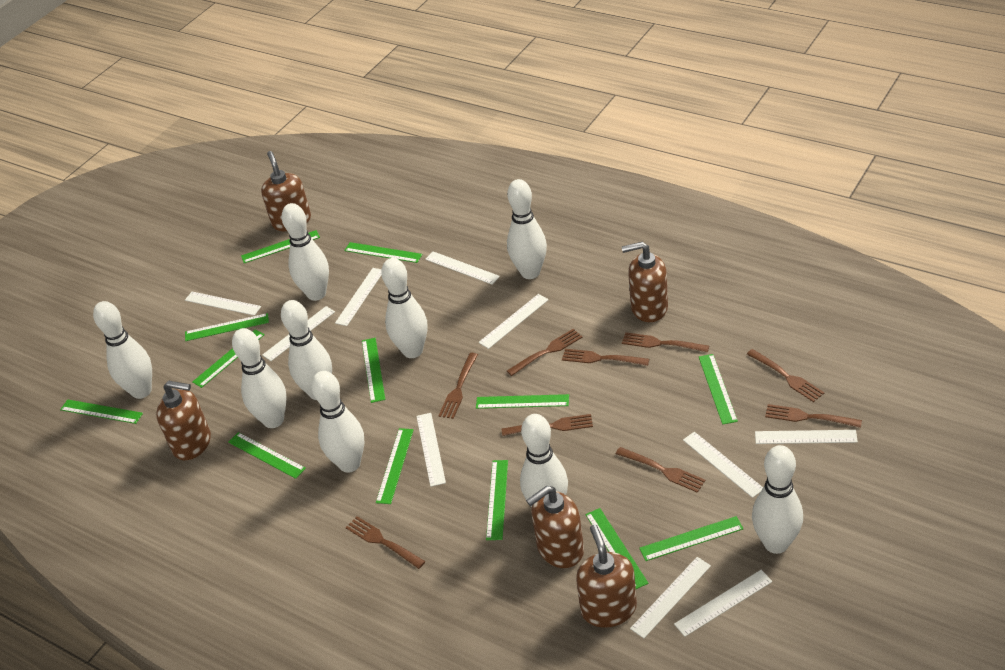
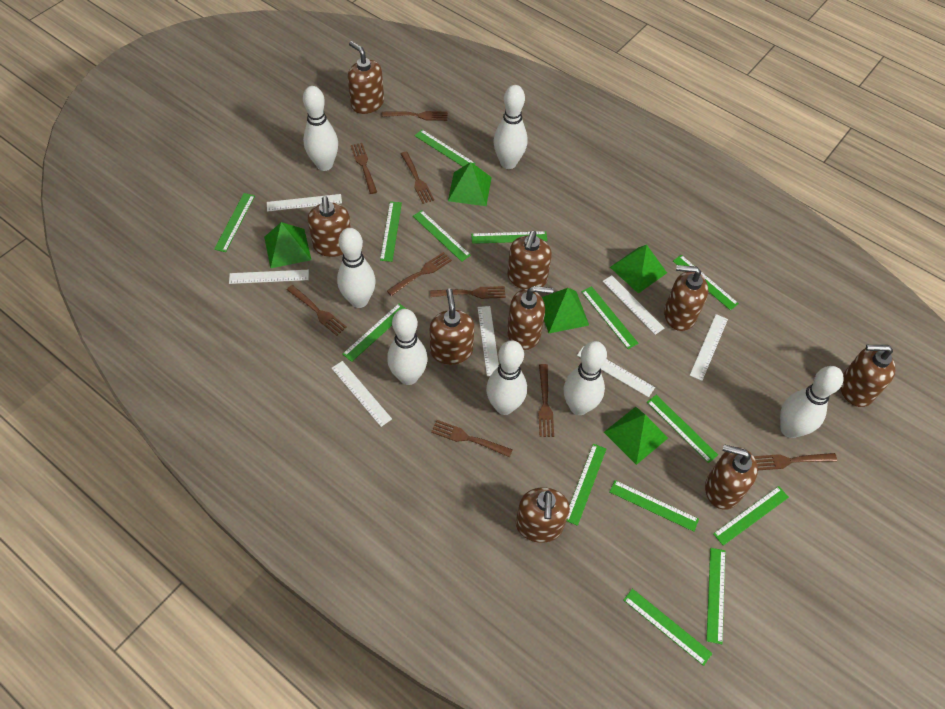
brown soap dispenser: [156,381,211,460] [261,151,311,231] [526,486,584,568] [576,525,637,628] [622,242,668,322] = 5 -> [308,196,351,257] [348,41,384,114] [430,288,474,365] [507,231,552,289] [507,286,553,350] [516,487,570,543] [664,265,708,331] [705,444,758,510] [840,345,895,407] = 9
green pyramid: none = 0 -> [264,222,311,268] [448,162,492,206] [542,288,589,333] [604,407,668,465] [610,245,667,294] = 5
green ruler: [60,399,143,424] [185,313,269,341] [192,329,265,388] [228,432,306,479] [241,230,320,263] [344,242,422,263] [362,338,385,403] [376,428,414,504] [476,394,569,409] [486,460,508,540] [585,508,649,589] [639,516,744,561] [699,354,738,425] = 13 -> [214,193,255,252] [342,303,406,362] [380,201,402,262] [413,210,471,262] [414,130,476,167] [471,231,547,244] [567,444,606,526] [581,286,639,349] [610,480,699,532] [624,589,713,666] [647,395,718,463] [673,255,739,310] [706,548,726,644] [713,486,789,546] = 14
white bowling pin: [93,301,152,399] [232,328,287,428] [281,203,329,301] [281,300,332,400] [311,371,365,473] [381,258,427,358] [507,179,547,279] [520,414,568,507] [752,445,803,554] = 9 -> [303,86,338,171] [337,228,376,308] [387,309,428,385] [486,340,527,415] [494,85,527,169] [564,341,607,415] [780,366,844,438] = 7
white ruler: [185,292,261,316] [262,306,335,361] [335,268,382,326] [416,413,446,487] [425,251,500,284] [478,294,549,349] [630,557,711,638] [674,570,772,637] [683,432,763,498] [755,430,858,444] = 10 -> [229,270,309,284] [267,194,342,212] [331,361,392,427] [477,306,499,376] [577,346,655,397] [602,275,665,335] [690,314,728,381] = 7

